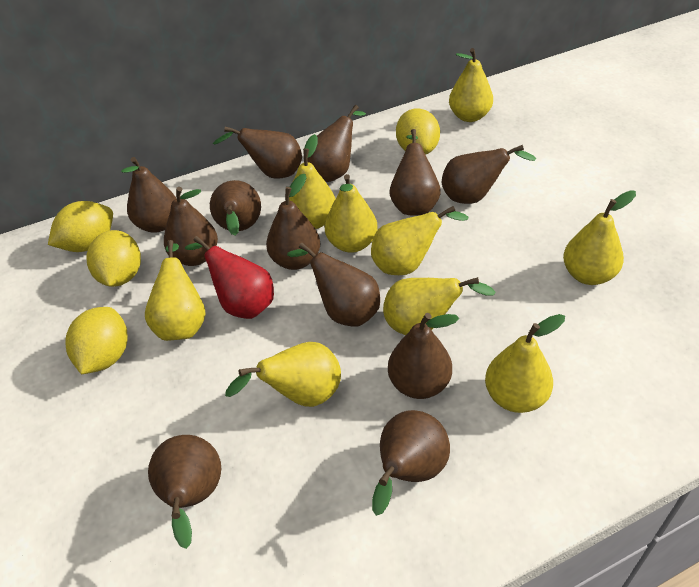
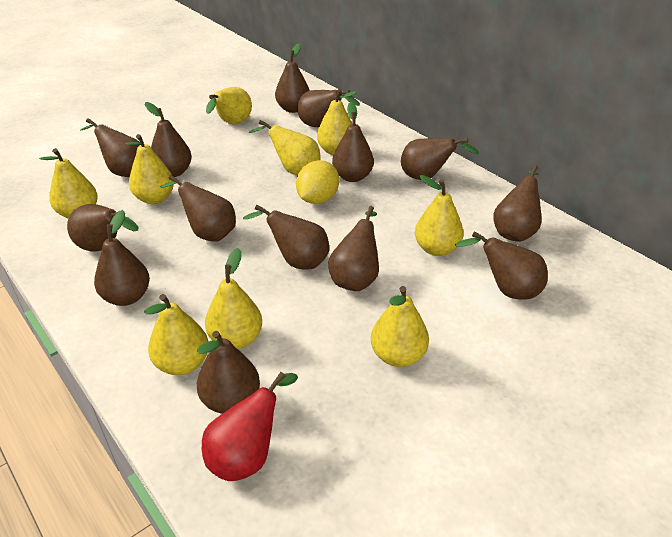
brown pear: [121,157,176,232] [148,435,222,549] [164,187,218,266] [210,180,261,235] [213,127,302,179] [266,174,320,270] [287,243,380,327] [307,105,366,182] [372,410,450,516] [388,313,459,399] [390,129,441,216] [442,145,536,204] = 12 -> [67,204,138,251] [80,118,140,177] [94,210,150,306] [145,102,192,177] [160,175,236,241] [197,331,260,414] [243,205,329,270] [275,43,310,113] [297,90,360,127] [328,206,379,291] [332,102,374,182] [401,138,479,180] [455,231,548,300] [493,165,542,242] = 14
yellow lemon: [48,201,113,252] [65,307,128,374] [86,230,141,287] [396,108,440,155] = 4 -> [296,160,339,204] = 1

